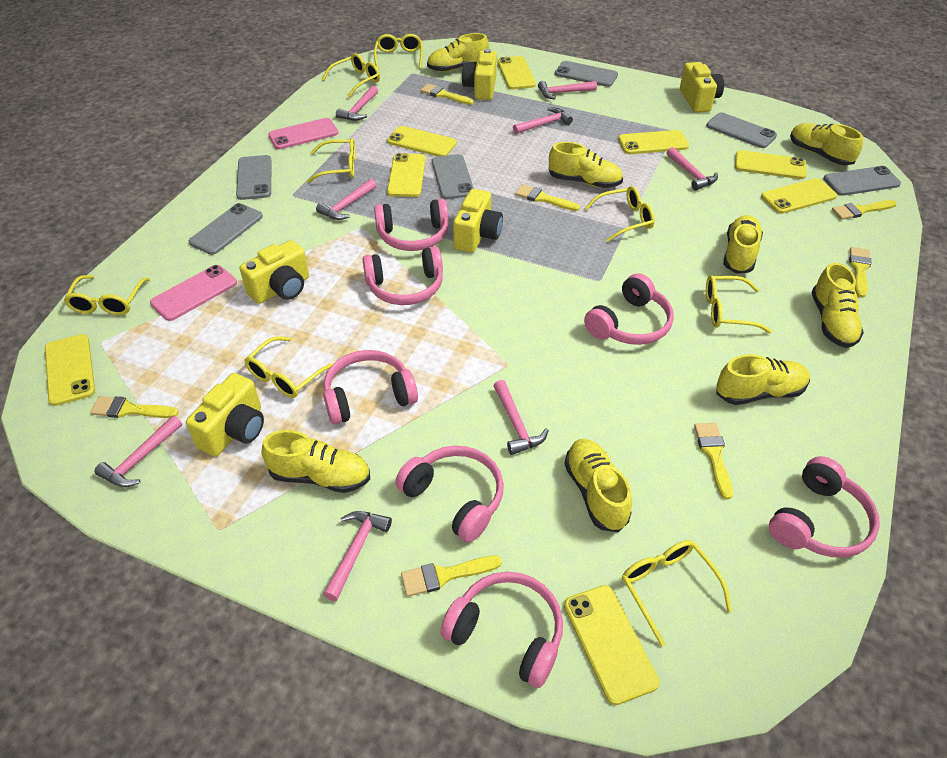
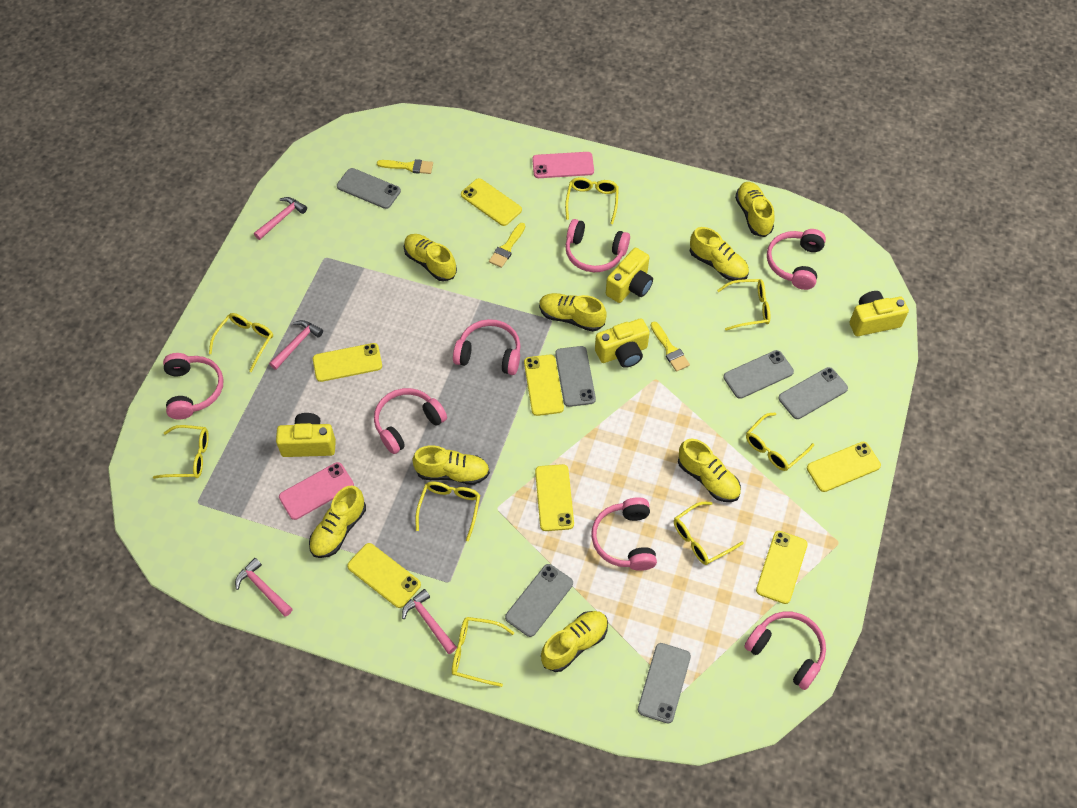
pink hammer: [95,416,182,487] [316,179,376,220] [323,511,392,601] [336,86,378,121] [494,380,549,455] [513,108,573,134] [538,81,597,99] [667,147,718,190] = 8 -> [235,558,293,617] [254,197,307,240] [269,320,323,370] [402,589,457,654] = 4
yellow brush: [90,396,179,418] [401,556,502,597] [420,84,474,105] [515,184,580,211] [694,423,733,499] [832,200,897,220] [849,247,871,298] = 7 -> [377,159,433,174] [489,223,525,268] [651,322,690,372] = 3
yellow camera: [186,373,264,456] [240,240,309,304] [453,189,503,253] [462,49,497,100] [680,62,724,113] = 5 -> [276,413,336,457] [595,318,650,368] [606,248,653,303] [850,291,909,336] = 4
yellow phone: [45,334,95,406] [387,126,457,156] [387,153,426,197] [497,56,536,89] [564,585,659,705] [618,130,689,154] [735,150,807,179] [761,178,837,214] = 8 -> [313,343,382,382] [347,543,421,608] [461,178,522,226] [524,355,564,416] [535,464,574,531] [756,531,808,604] [807,442,881,492] = 7

